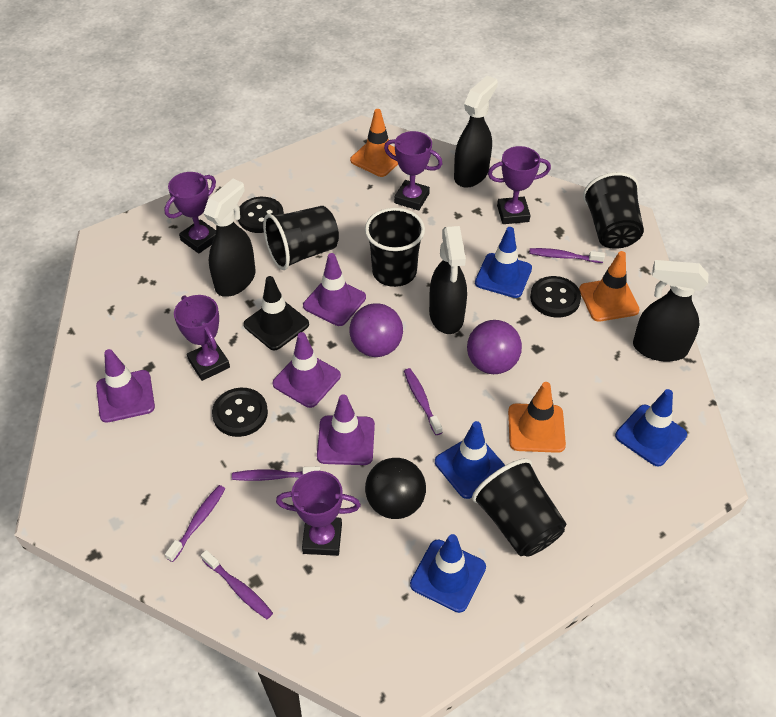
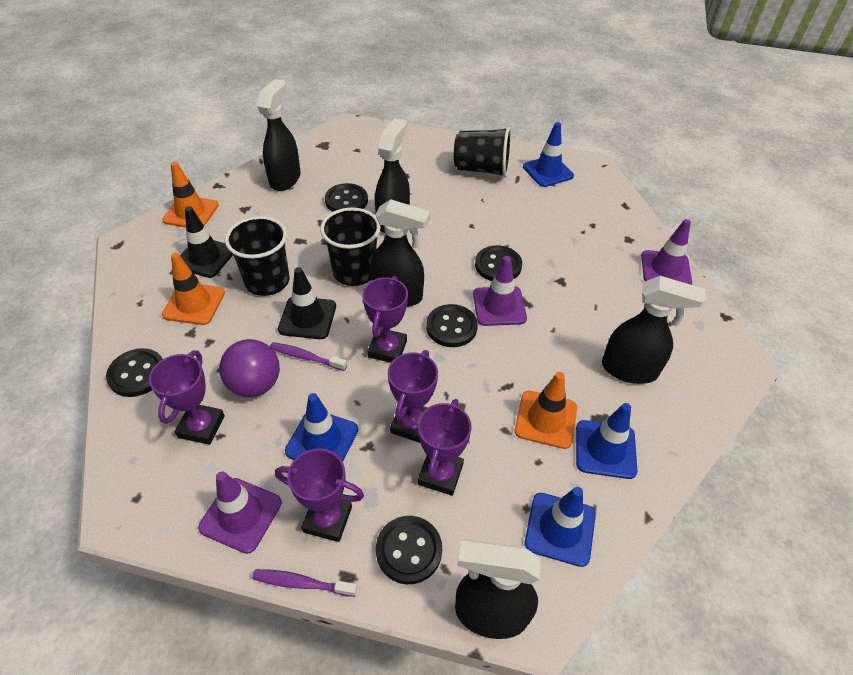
black ball: [365,458,426,519] = 1 -> none = 0
black button: [212,388,268,437] [238,197,284,233] [530,276,581,318] = 3 -> [106,348,163,397] [325,183,368,212] [376,516,442,584] [426,304,478,347] [475,245,522,281] = 5
black cup: [263,206,339,270] [365,208,425,287] [472,458,566,557] [583,172,644,249] = 4 -> [225,216,289,296] [320,207,381,286] [454,127,511,178] = 3
black spray bottle: [203,179,256,297] [429,226,467,334] [454,76,498,188] [633,260,708,361] = 4 -> [257,79,300,191] [370,199,430,307] [375,118,410,233] [455,539,541,639] [602,276,706,384] = 5
black traffic cone: [244,276,309,350] = 1 -> [180,206,233,278] [278,267,336,339] = 2
purple ball: [349,303,403,357] [467,320,522,374] = 2 -> [219,339,280,397] = 1
purple toothbrush: [165,485,225,562] [201,550,273,619] [232,467,321,481] [404,368,443,435] [529,248,605,263] = 5 -> [252,569,357,597] [270,342,347,371] = 2
purple traffic cone: [96,349,155,423] [273,332,341,408] [303,253,366,326] [317,394,375,465] = 4 -> [198,471,282,554] [473,256,527,326] [641,219,692,285] = 3

